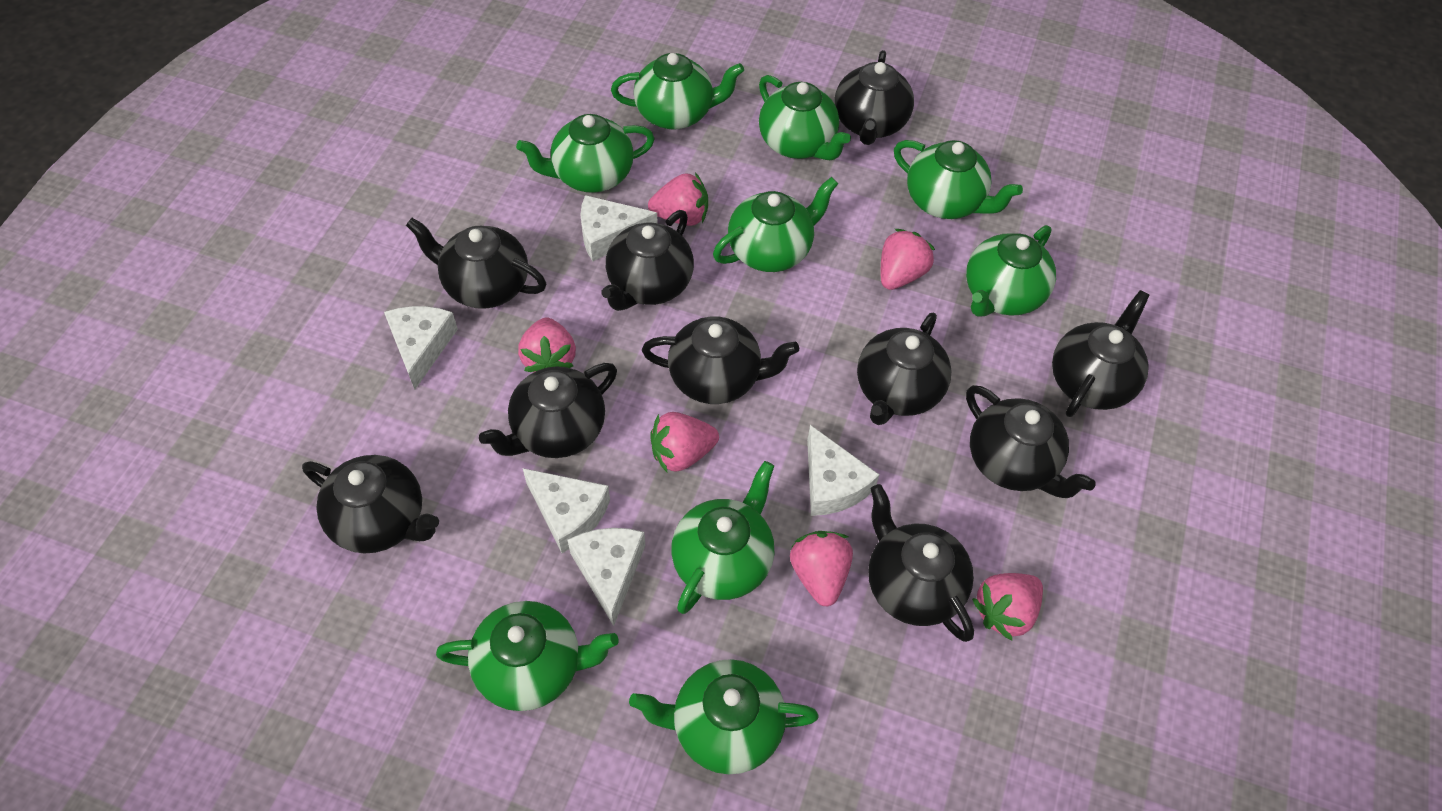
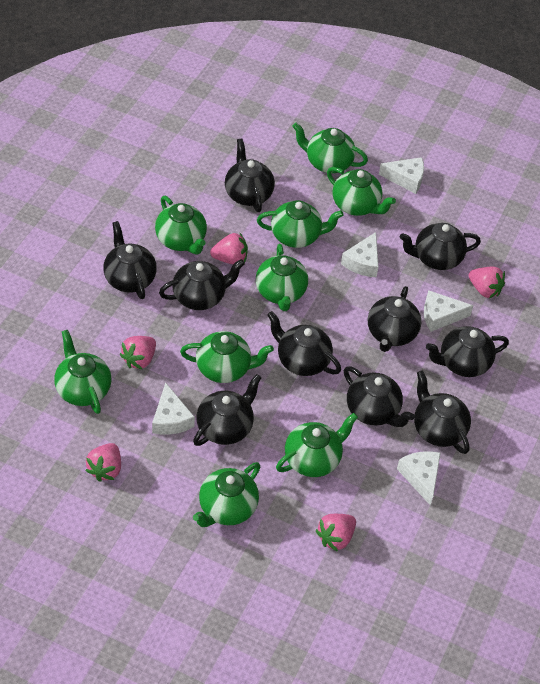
pink strawberry: [518,318,576,372] [648,173,708,226] [650,412,719,473] [790,531,853,607] [881,229,935,290] [972,573,1043,641] = 6 -> [85,443,121,482] [120,336,156,370] [210,232,248,264] [316,514,356,552] [469,267,505,298] = 5

